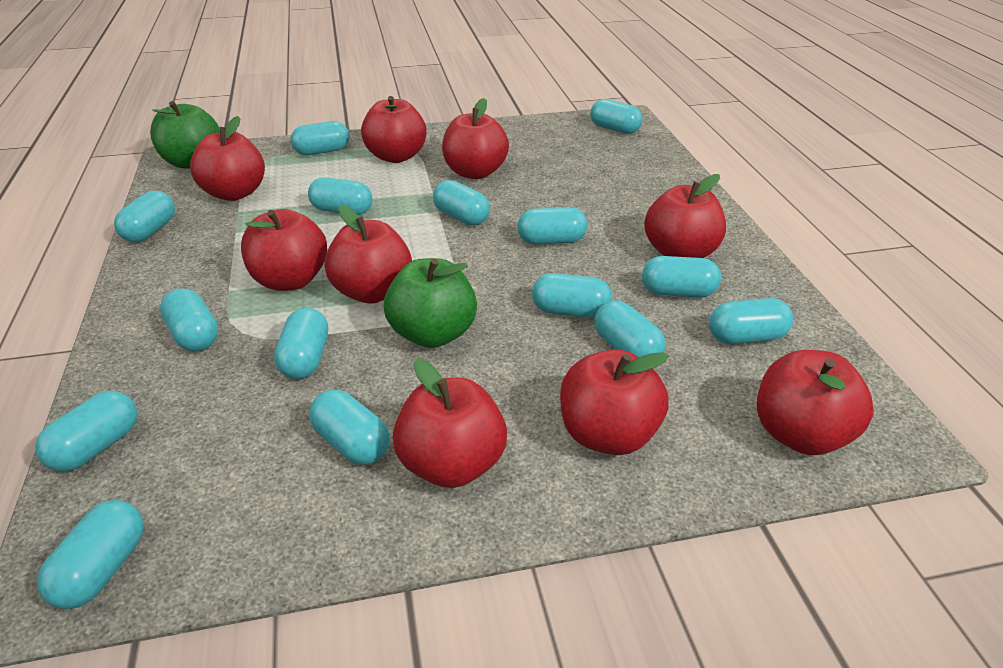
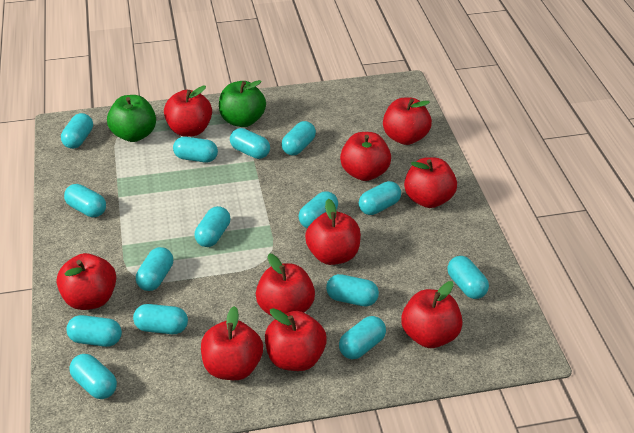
red apple: [190,116,265,201] [241,209,327,291] [325,205,412,303] [361,96,427,163] [393,359,507,488] [442,98,509,179] [560,349,668,455] [644,174,726,258] [757,350,874,455] = 9 -> [57,253,116,310] [164,85,212,137] [201,306,263,380] [256,253,315,316] [265,308,327,371] [305,199,361,265] [340,132,391,181] [383,98,432,145] [401,281,463,348] [404,157,457,208] = 10

